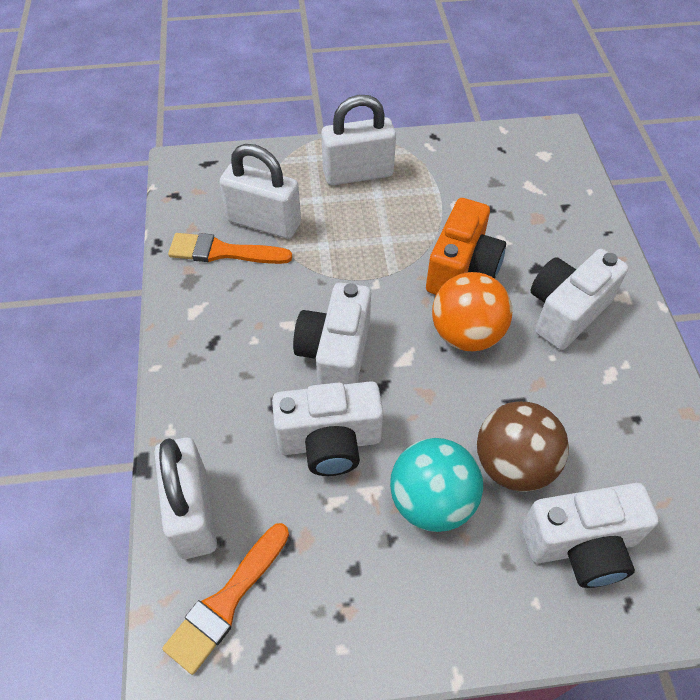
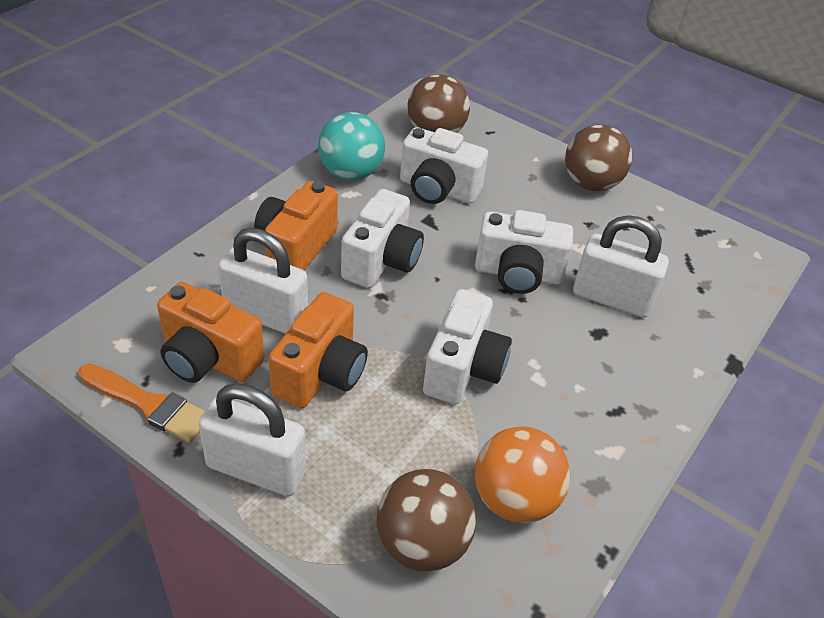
brown ball: [477,401,569,492] = 1 -> [376,469,476,572] [408,74,470,133] [565,124,632,191] = 3
orange brush: [162,523,289,675] [168,233,292,264] = 2 -> [78,364,205,443] = 1
orange camera: [426,198,506,295] = 1 -> [157,282,264,383] [254,181,338,271] [269,292,368,408] = 3

